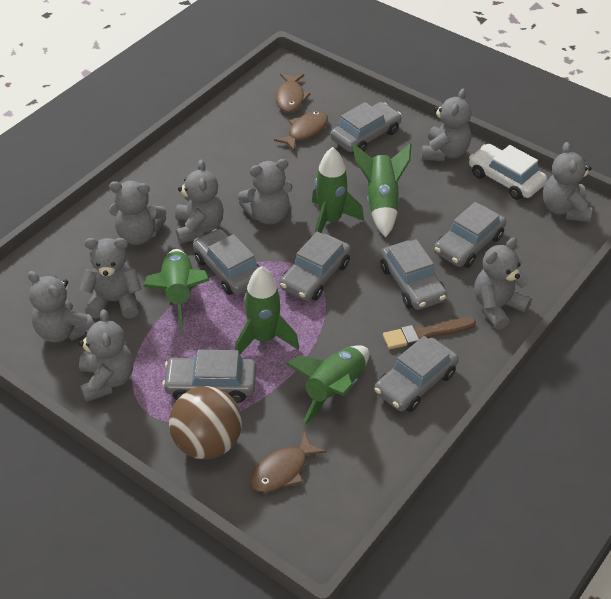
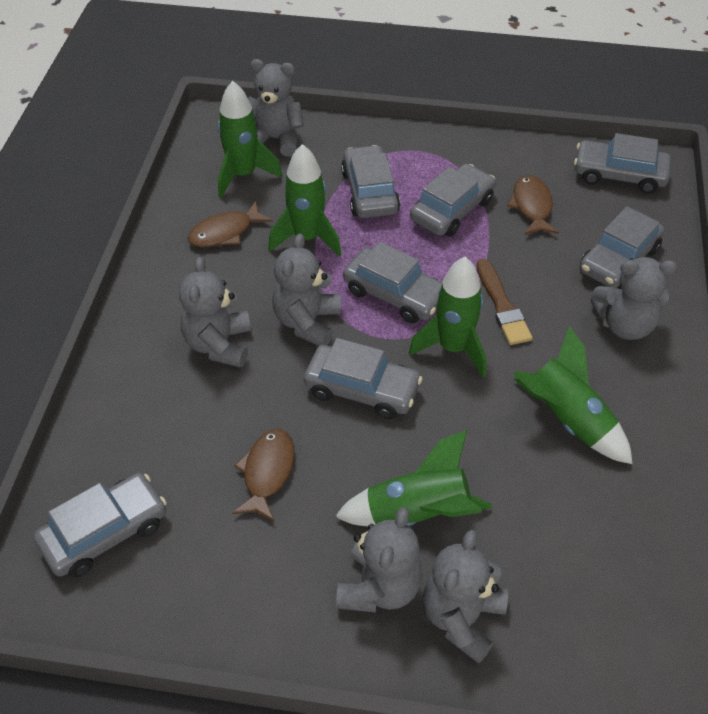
brown ball: [169,386,242,459] = 1 -> none = 0
grey teddy bear: [28,271,94,342] [79,309,133,402] [80,238,142,318] [109,181,166,245] [175,160,224,244] [238,159,292,225] [421,89,472,161] [475,237,532,330] [543,142,592,222] = 9 -> [179,257,251,368] [248,59,304,157] [272,234,341,346] [336,507,422,612] [423,530,508,664] [591,257,677,340] = 6
white car: [469,144,547,200] = 1 -> none = 0

